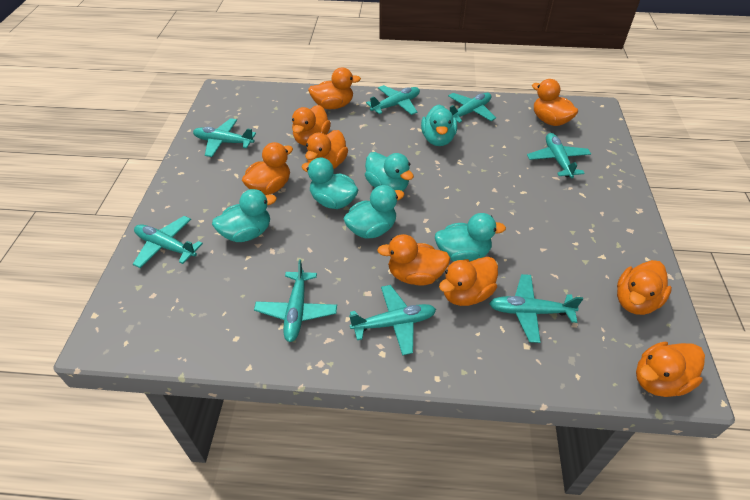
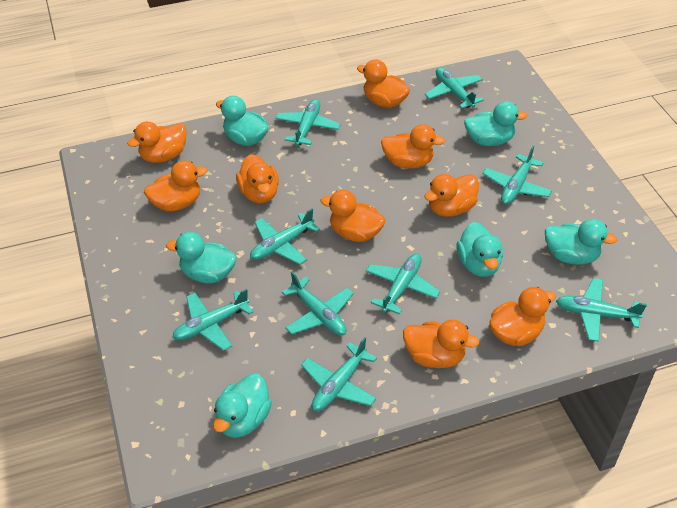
turquoise plane: [133,216,203,268] [193,118,256,157] [254,259,337,342] [349,285,436,355] [366,85,420,115] [448,93,496,123] [489,274,583,343] [527,133,591,178] = 8 -> [172,289,253,351] [250,208,320,265] [275,99,341,146] [282,271,354,336] [301,337,377,411] [366,254,440,315] [425,67,483,109] [482,146,552,205] [556,278,647,342] = 9

